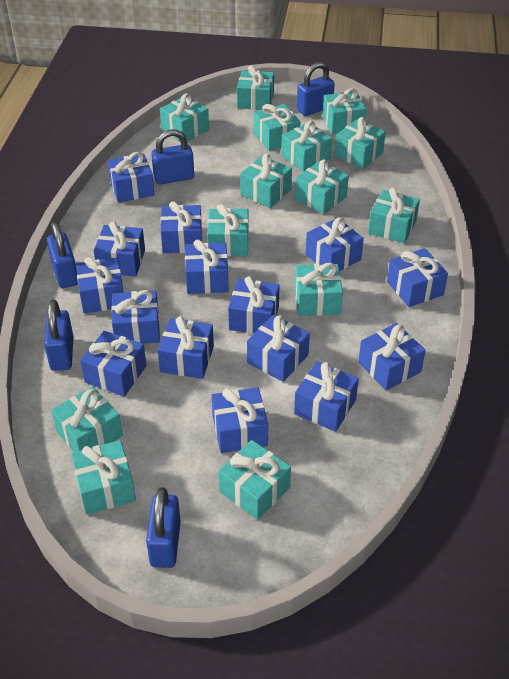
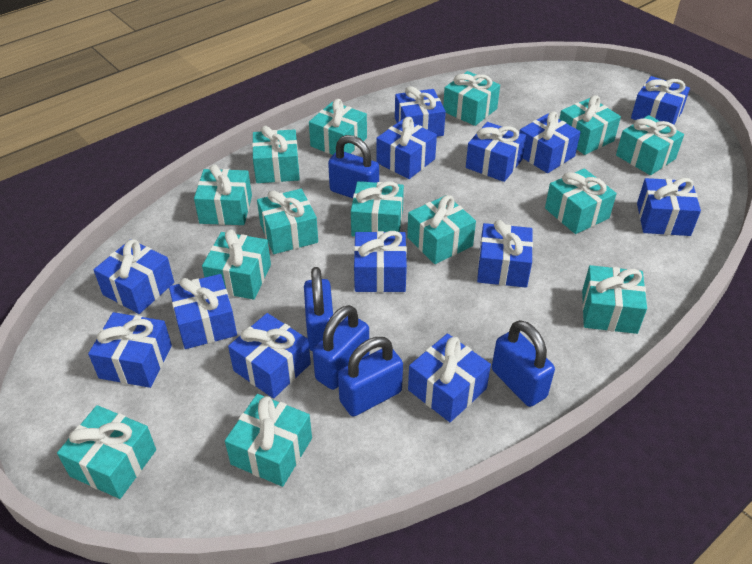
blue gift: [76,257,124,313] [80,331,147,396] [94,222,145,277] [108,152,155,203] [111,290,160,344] [158,316,214,379] [160,201,203,253] [185,240,229,294] [212,387,268,453] [228,276,279,334] [247,315,310,382] [294,361,359,432] [306,217,364,271] [358,323,426,390] [387,248,448,307] = 15 -> [88,312,172,388] [94,239,174,314] [169,274,237,349] [228,313,311,399] [354,231,407,292] [376,117,437,179] [395,86,446,137] [408,334,491,422] [466,122,526,182] [477,220,533,288] [519,112,581,173] [631,76,690,125] [637,178,701,236] = 13

